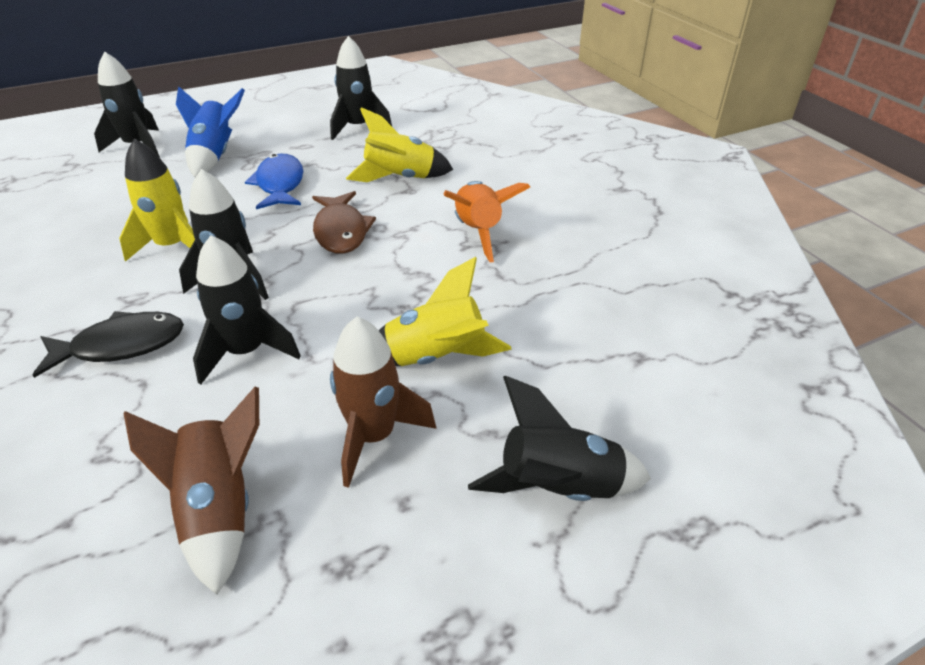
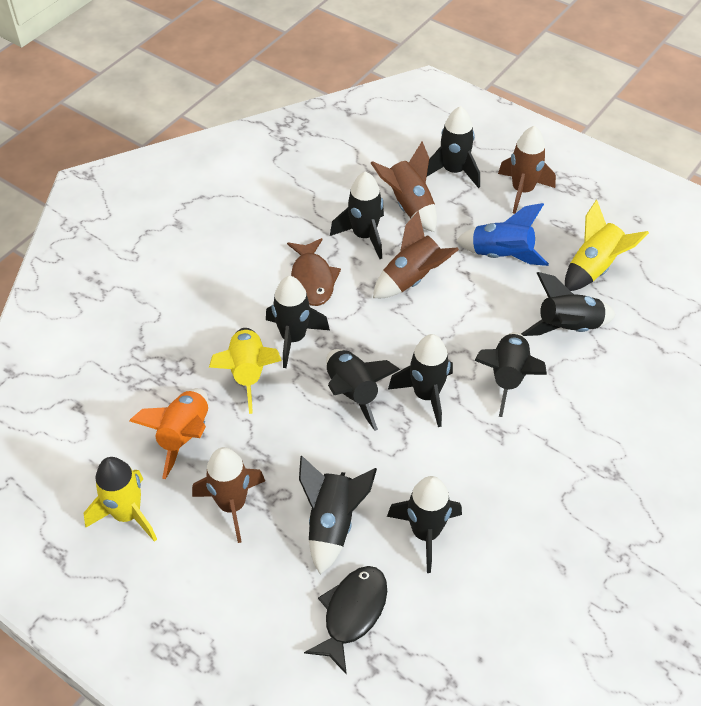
black rocket: [94,52,160,157] [179,169,269,300] [193,235,301,385] [330,36,392,140] [468,375,651,501] = 5 -> [266,276,330,368] [299,456,377,574] [326,349,400,431] [330,171,384,259] [387,476,462,573] [388,334,453,427] [427,106,480,188] [474,332,547,417] [521,272,616,336] = 9
blue fish: [245,154,303,209] = 1 -> none = 0
brown rocket: [123,387,259,594] [330,317,437,488] = 2 -> [192,447,265,543] [371,141,437,232] [373,210,459,298] [498,126,556,214] = 4

